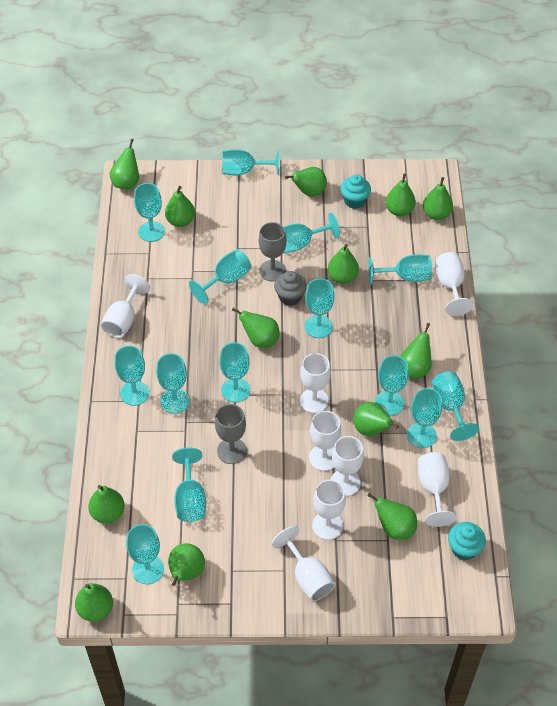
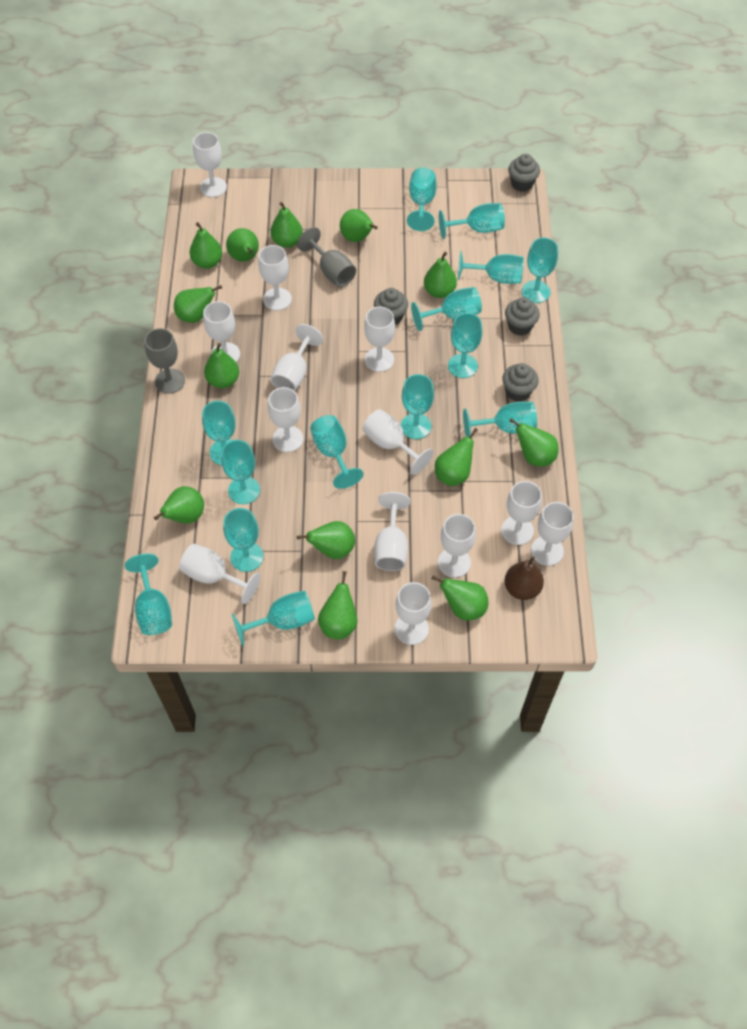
brown pear: none = 0 -> [504,556,544,600] = 1
grey cupcake: [274,271,307,306] = 1 -> [374,288,408,325] [502,363,538,402] [505,297,540,336] [508,154,540,192] = 4
turquoise cupcake: [340,174,371,209] [448,522,486,560] = 2 -> none = 0
white goblet: [101,274,150,338] [272,526,335,601] [300,353,331,413] [309,411,341,471] [312,480,346,540] [331,436,364,496] [418,452,457,527] [435,252,473,316] = 8 -> [179,544,260,604] [193,132,227,197] [203,301,240,362] [258,245,292,311] [268,387,303,452] [270,324,323,391] [363,409,433,475] [364,307,395,372] [374,492,411,571] [395,582,432,645] [438,514,476,578] [501,481,542,545] [531,502,574,566] = 13

